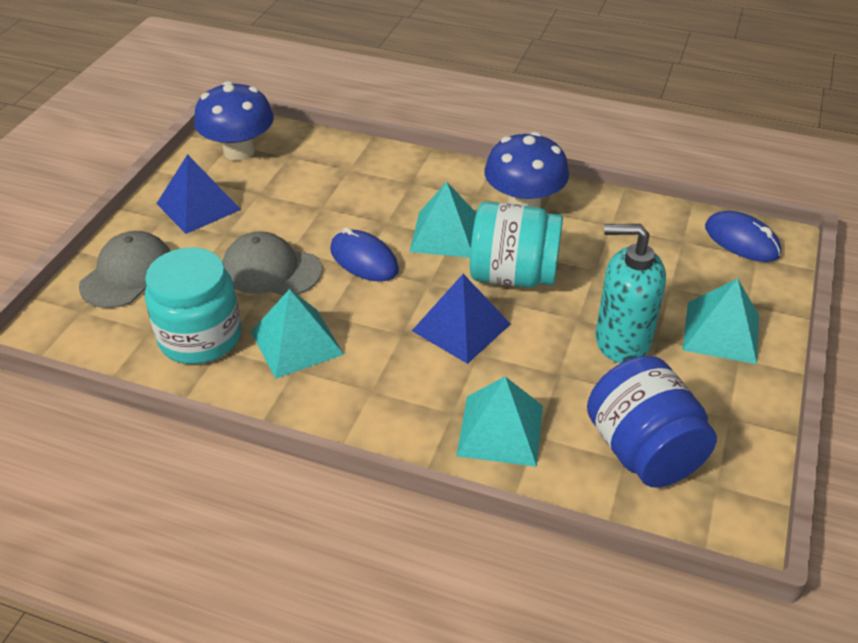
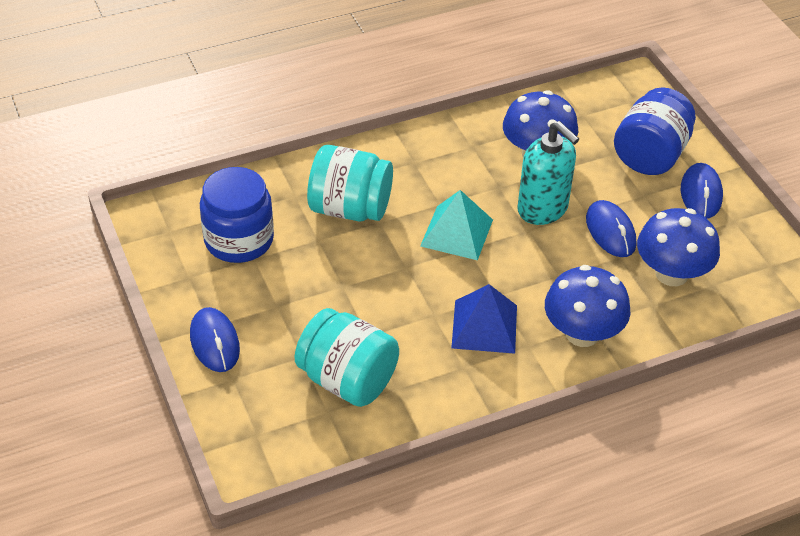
blue jar: [587,356,717,488] = 1 -> [200,167,274,263] [614,87,696,175] = 2
blue mouse: [330,227,399,282] [705,211,781,262] = 2 -> [190,307,240,372] [586,200,636,257] [681,163,723,219] = 3
blue mushroom: [194,81,274,161] [484,132,569,208] = 2 -> [503,90,578,158] [545,265,630,347] [637,208,720,286] = 3
blue pyramid: [156,154,241,234] [412,274,511,364] = 2 -> [451,284,517,354] = 1
grey cap: [79,231,170,308] [223,231,322,295] = 2 -> none = 0
turquoise pyramid: [251,289,344,379] [409,182,476,258] [456,377,543,467] [683,278,759,364] = 4 -> [420,190,493,260] = 1

